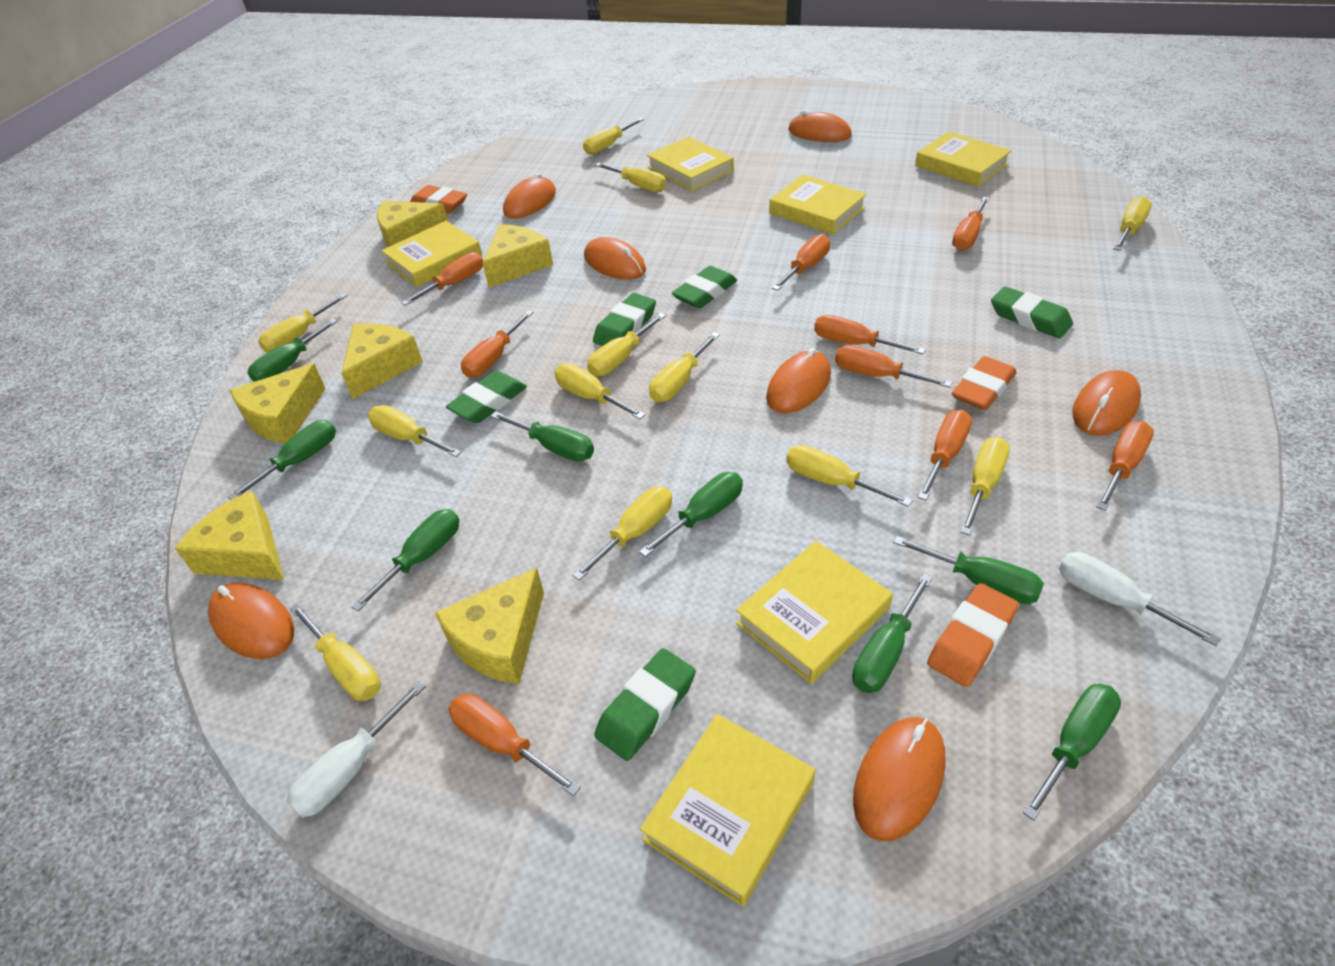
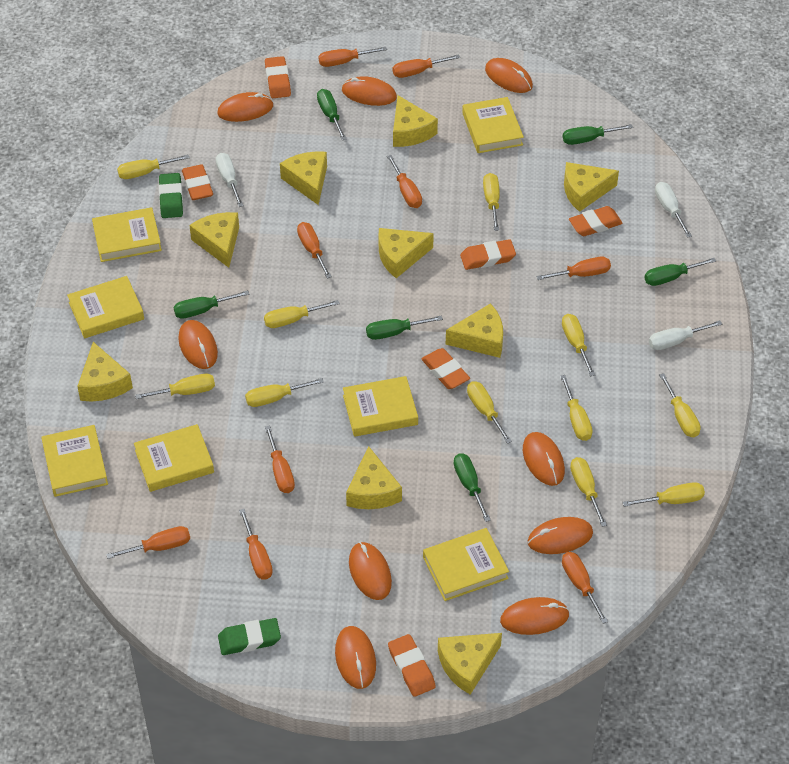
green eraser: [446,371,527,423] [593,293,656,346] [594,648,696,761] [672,266,737,309] [991,286,1073,338] = 5 -> [159,173,183,218] [218,618,281,655] = 2
green screwdriver: [228,420,336,500] [248,319,338,382] [351,509,459,611] [491,411,594,461] [639,472,743,557] [852,573,933,693] [893,536,1044,604] [1023,684,1121,820] = 8 -> [174,290,250,319] [317,89,347,140] [366,316,443,340] [454,453,491,522] [563,124,633,145] [644,258,716,286] = 6
orange eraser: [410,185,467,213] [927,583,1019,687] [952,356,1017,410] = 3 -> [182,164,213,200] [265,56,291,98] [388,634,436,697] [422,348,470,389] [460,239,516,270] [569,206,623,236] = 6
orange mouse: [208,583,294,659] [503,173,556,219] [584,237,646,279] [766,348,831,413] [788,110,852,142] [853,717,946,841] [1072,370,1141,436] = 7 -> [178,320,218,369] [217,92,273,122] [335,626,376,689] [342,76,397,106] [349,542,392,600] [485,58,533,93] [500,597,569,635] [523,432,565,486] [528,517,593,554] = 9
white screwdriver: [287,681,426,818] [1059,552,1220,646] = 2 -> [216,153,244,207] [649,320,722,350] [655,182,692,238] = 3
yellow book: [381,221,482,287] [640,714,815,906] [647,137,734,191] [736,541,893,684] [769,175,867,234] [915,131,1012,187] = 6 -> [41,425,108,497] [67,276,144,339] [92,207,162,262] [134,424,214,492] [343,376,418,437] [423,528,509,601] [462,97,524,153] = 7
yellow cheese: [175,491,284,580] [230,363,326,443] [341,323,423,399] [377,201,448,247] [435,568,544,684] [482,224,553,288] = 6 -> [77,342,133,402] [189,212,239,268] [280,151,327,205] [346,446,402,509] [379,228,434,278] [393,95,438,147] [438,633,502,695] [446,303,503,358] [564,162,619,212] = 9
yellow screwdriver: [258,293,348,352] [290,604,381,701] [368,405,462,457] [554,363,645,419] [572,487,672,581] [583,118,644,155] [587,313,666,376] [595,163,666,192] [649,332,720,402] [786,445,913,507] [960,437,1010,535] [1113,196,1152,251] = 12 -> [117,155,190,179] [135,374,215,399] [245,378,324,407] [264,300,340,328] [467,381,512,444] [483,173,500,231] [560,375,593,441] [562,314,595,376] [570,457,607,527] [622,482,705,507] [659,373,701,437] = 11

